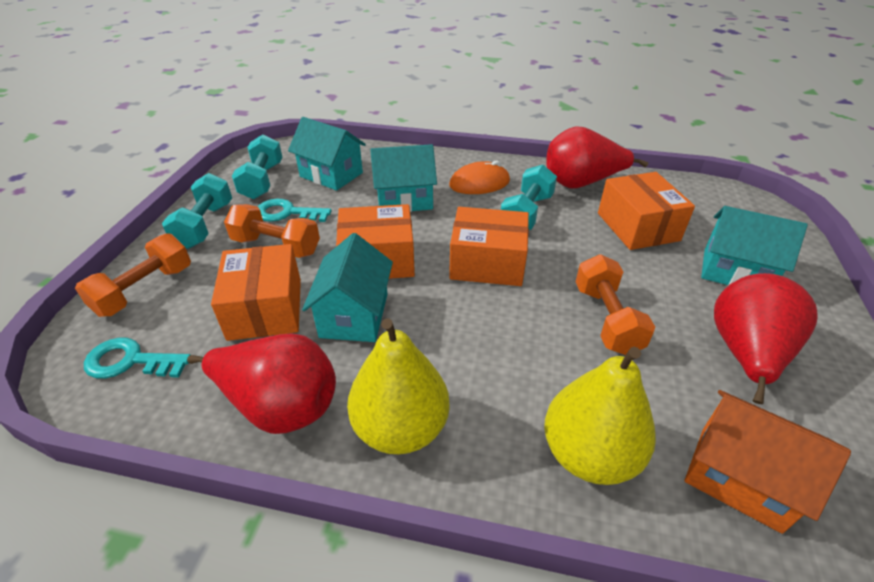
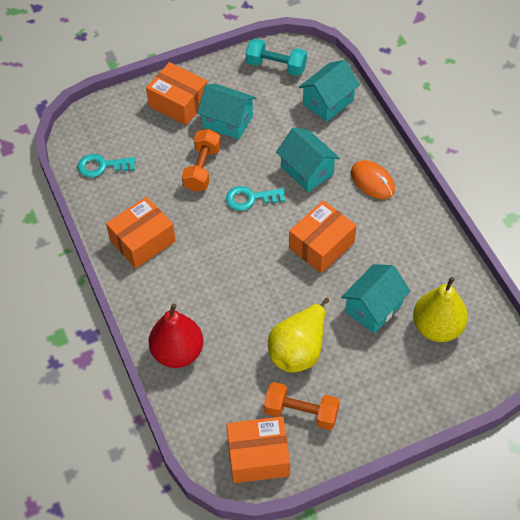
orange dumbbell: [75,233,191,317] [224,204,320,258] [576,254,655,355] = 3 -> [182,129,221,192] [264,382,340,430] = 2
orange house: [685,390,851,534] = 1 -> none = 0
red pear: [187,333,336,434] [546,126,648,188] [714,273,817,404] = 3 -> [149,303,203,368] = 1
turquoise dumbbell: [162,173,232,249] [232,134,282,199] [501,165,557,230] = 3 -> [246,38,307,76] = 1

